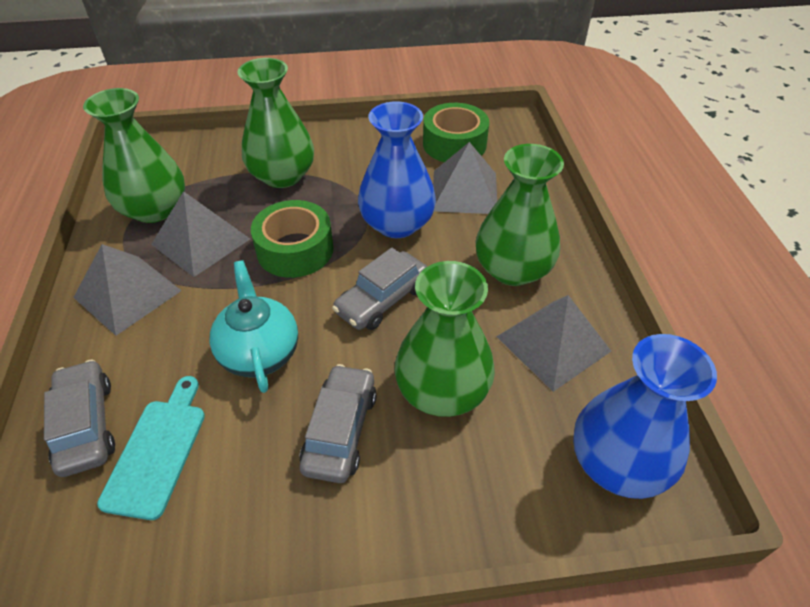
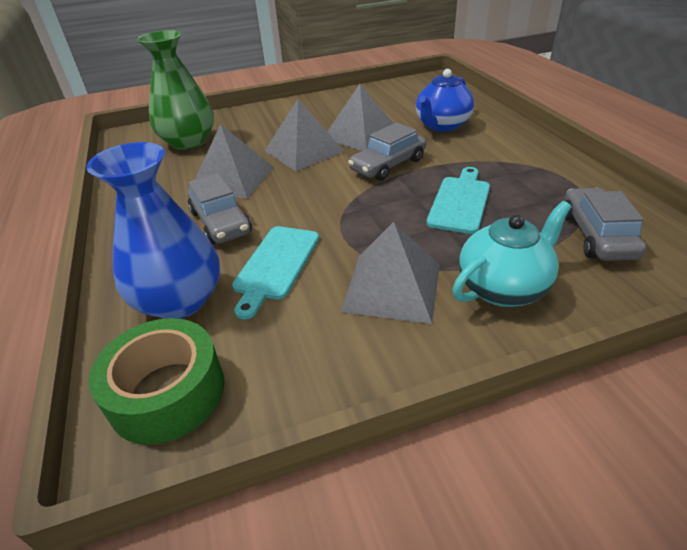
blue teapot: none = 0 -> [416,69,474,132] = 1
blue vase: [358,102,436,238] [573,334,717,499] = 2 -> [86,142,220,319] = 1
green tape: [251,200,333,278] [423,103,489,162] = 2 -> [88,318,225,445] = 1
green vase: [83,88,185,223] [237,58,314,188] [395,261,495,417] [476,144,564,286] = 4 -> [137,30,214,150] = 1
turquoise cutting board: [97,376,205,520] = 1 -> [232,226,319,320] [426,167,490,234] = 2

